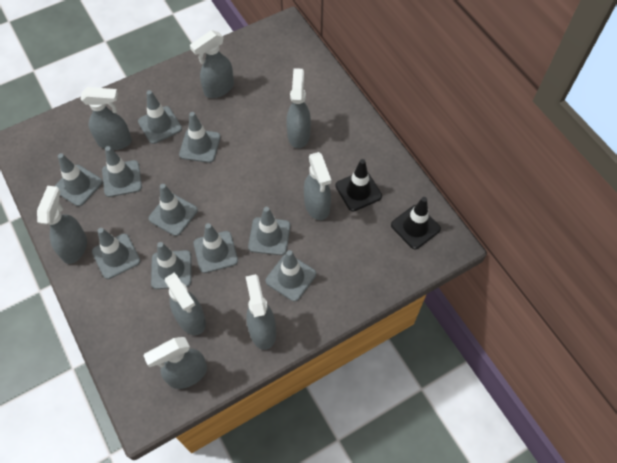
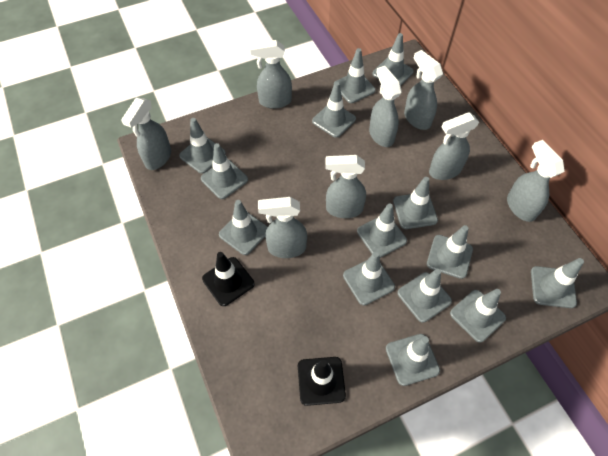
grey traffic cone: [55,153,103,206] [92,228,141,279] [102,146,142,197] [138,90,182,144] [149,184,198,236] [151,242,192,289] [179,112,221,163] [193,223,238,273] [248,207,291,255] [265,250,316,301] = 10 -> [179,118,226,174] [201,143,248,199] [219,200,268,255] [312,82,356,138] [334,48,376,103] [343,252,395,305] [357,203,407,258] [372,33,414,86] [386,334,440,386] [393,177,438,229] [397,269,452,323] [427,225,473,279] [450,289,506,343] [531,258,584,308] = 14

